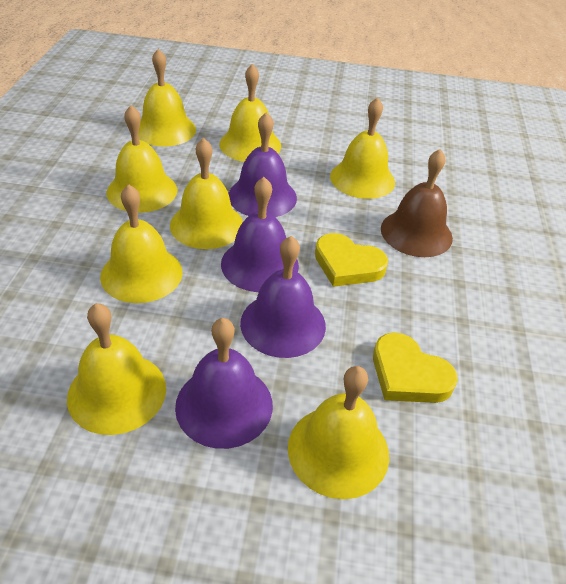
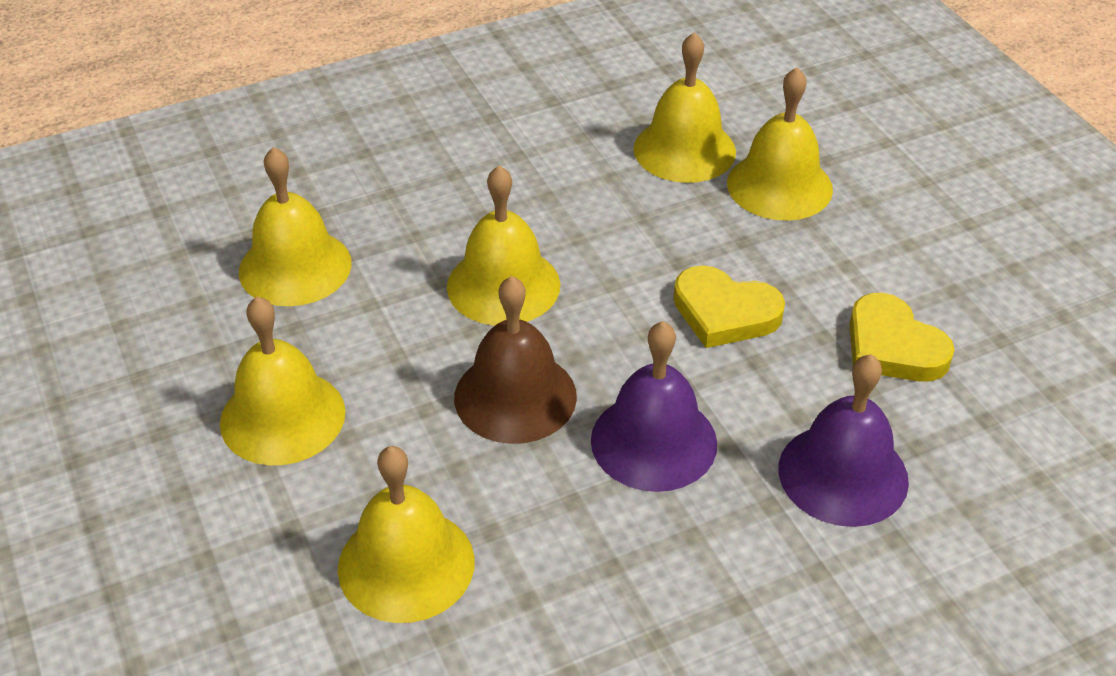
purple bell: [175,318,273,449] [221,177,299,292] [229,112,297,217] [240,236,326,358] = 4 -> [591,321,717,492] [778,354,909,527] = 2
yellow bell: [67,303,166,435] [100,184,182,303] [106,105,177,213] [139,49,196,147] [170,138,243,249] [219,64,281,162] [288,366,389,499] [330,97,395,199] = 8 -> [220,296,346,465] [239,147,352,306] [338,446,474,623] [447,165,560,326] [633,32,736,183] [727,67,833,221] = 6

